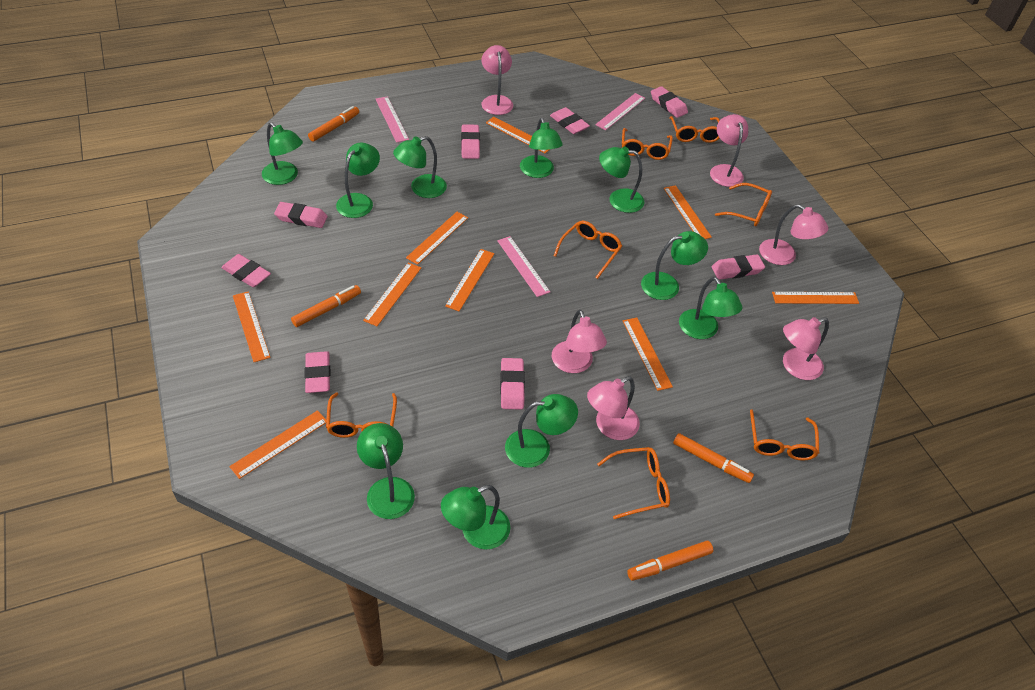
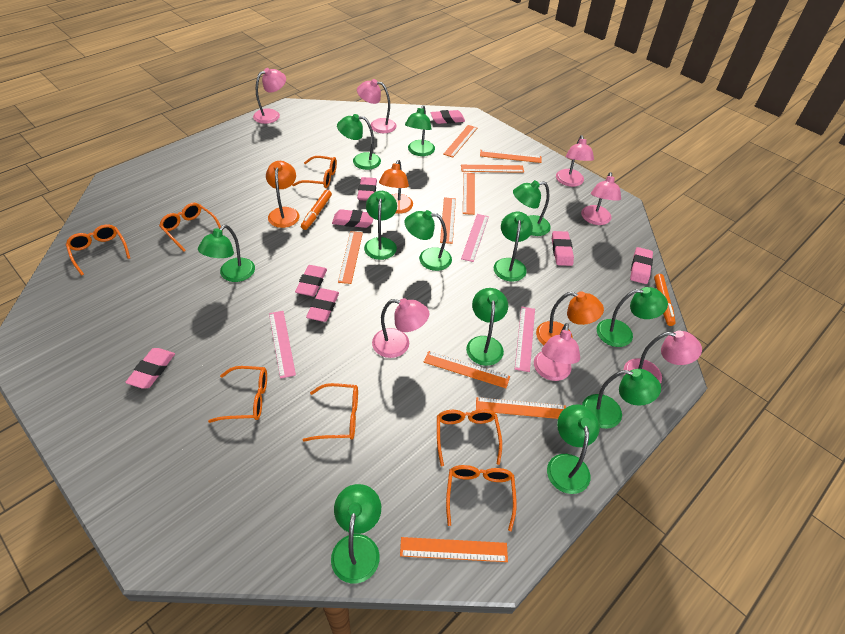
green lamp: [262,123,303,185] [336,143,380,218] [357,423,415,519] [393,136,447,198] [441,485,511,549] [505,394,578,468] [520,118,563,178] [599,147,644,213] [641,231,708,300] [679,277,742,339] = 10 -> [198,225,255,282] [331,484,381,583] [337,114,381,170] [364,191,397,260] [405,105,435,156] [405,210,452,271] [466,288,508,366] [493,212,533,282] [513,180,551,236] [547,404,600,494] [582,369,661,429] [597,287,668,347] = 12
orange lamp: none = 0 -> [266,161,300,228] [379,160,413,214] [536,291,604,345] = 3
orange marker: [291,285,361,327] [308,106,359,141] [627,541,713,581] [673,433,754,483] = 4 -> [301,190,332,230] [654,274,676,326] = 2
pink lamp: [482,45,513,115] [551,310,607,373] [587,376,640,440] [710,114,748,187] [759,204,828,265] [783,317,829,380] = 6 -> [253,68,286,124] [357,79,397,133] [372,298,429,358] [534,323,580,381] [556,135,594,187] [581,172,621,225] [624,331,702,384] = 7

